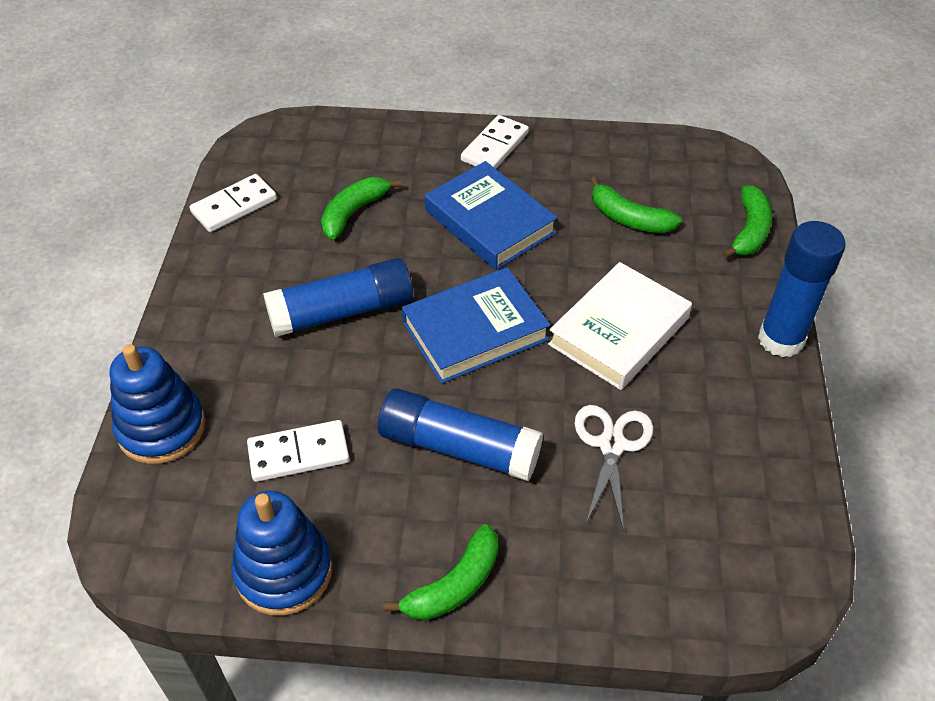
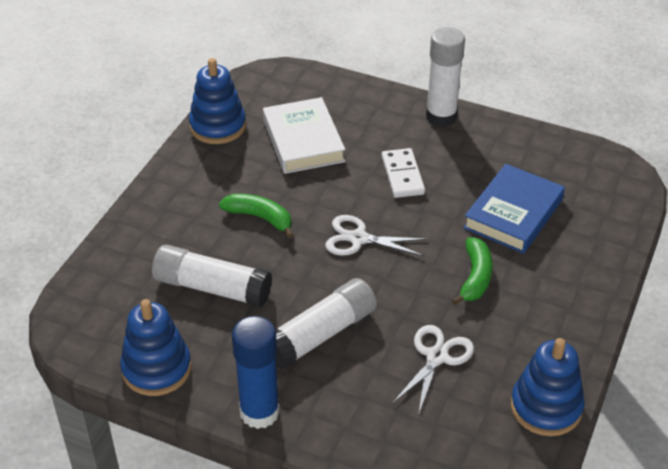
blue book: [402,267,550,384] [425,161,558,270] = 2 -> [463,164,565,254] = 1
blue glue stick: [263,258,413,337] [378,388,543,481] [758,221,845,357] = 3 -> [232,316,280,429] = 1
blue stacking toy: [110,344,205,464] [232,491,332,616] = 2 -> [120,299,192,396] [189,58,246,144] [511,338,585,436] = 3
green banana: [321,177,401,240] [383,524,498,620] [590,177,682,233] [722,186,772,258] = 4 -> [219,194,293,238] [452,237,493,305] = 2
white domino: [189,174,277,232] [247,420,350,482] [461,115,529,169] = 3 -> [381,148,425,198] = 1
white glue stick: none = 0 -> [152,245,272,307] [276,278,377,370] [426,27,465,127] = 3
white scissors: [575,405,653,531] = 1 -> [325,215,428,256] [392,325,474,416] = 2

